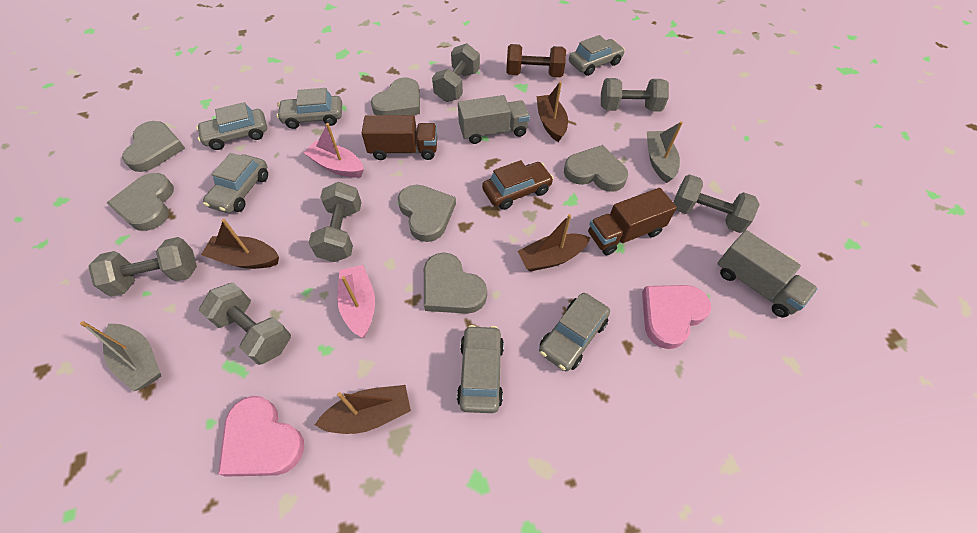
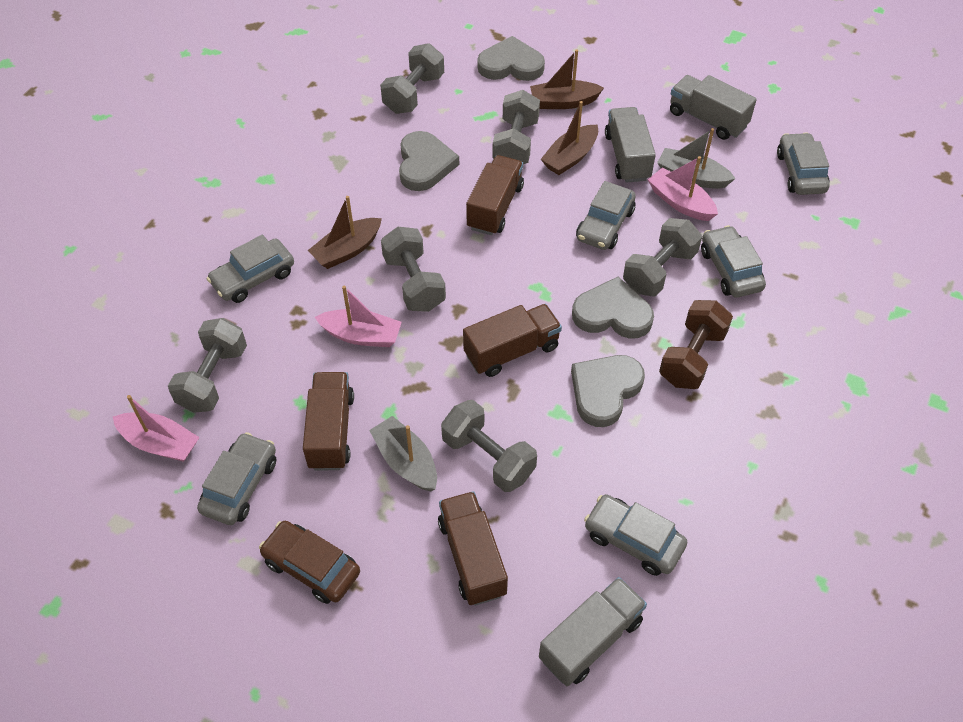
brown boat: [201,219,279,269] [315,385,411,434] [518,214,591,271] [536,81,568,142] = 4 -> [308,196,382,269] [530,49,604,109] [541,101,598,175] = 3
brown truck: [362,115,437,160] [588,188,677,255] = 2 -> [303,372,354,471] [438,491,508,605] [463,304,562,377] [466,155,524,235] = 4
grey heart: [107,173,174,231] [122,121,185,172] [371,77,420,115] [398,185,456,242] [424,253,487,314] [564,145,628,192] = 6 -> [399,131,459,191] [477,36,545,81] [571,355,645,427] [572,277,654,339] = 4
grey truck: [458,95,530,144] [717,230,817,317] = 2 -> [539,577,647,686] [605,107,656,183] [670,75,757,140] = 3
pink boat: [303,123,364,177] [337,265,375,338] = 2 -> [113,395,200,462] [315,286,402,347] [648,156,718,221] = 3
pink heart: [218,396,304,477] [642,285,711,349] = 2 -> none = 0

